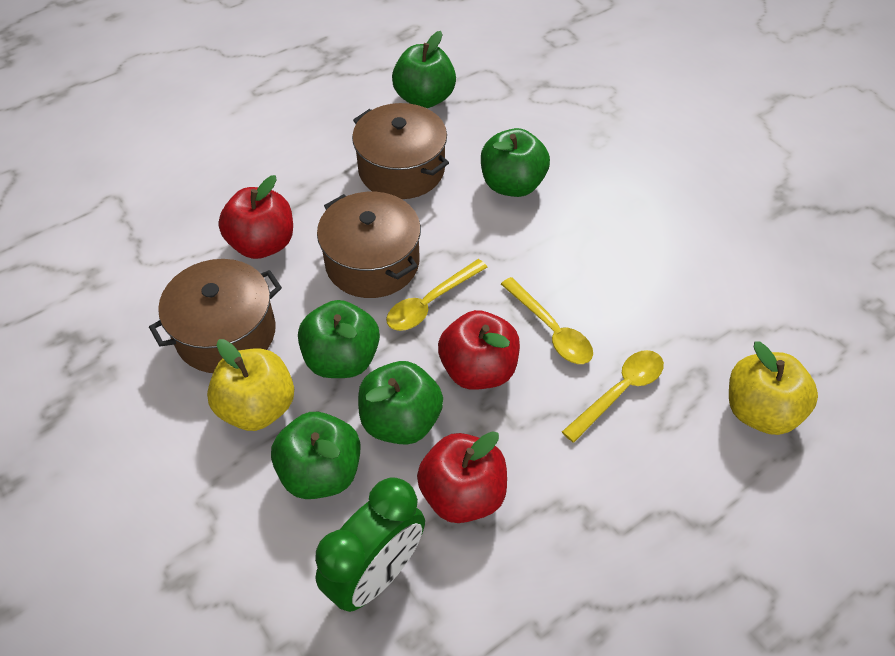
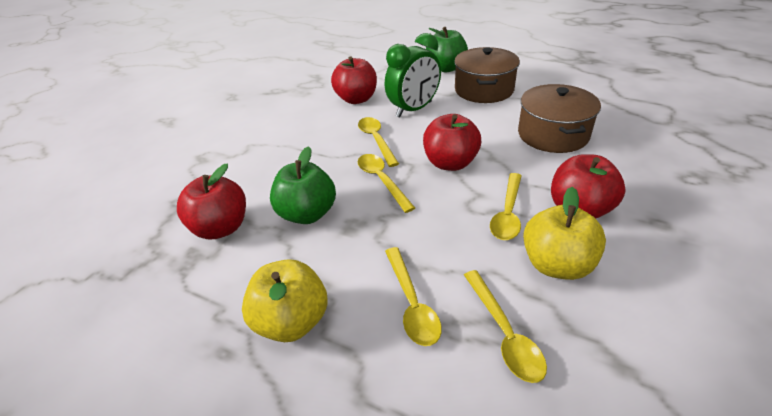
brown pot: [149,259,282,373] [317,192,421,298] [352,103,449,199] = 3 -> [454,47,520,103] [518,84,601,153] = 2
green apple: [271,412,360,499] [298,300,380,378] [358,361,443,445] [392,31,456,108] [481,128,550,197] = 5 -> [270,146,336,224] [426,27,468,72] = 2
red apple: [218,175,293,259] [417,431,507,523] [438,310,520,390] = 3 -> [177,163,246,240] [331,57,377,104] [423,114,481,171] [551,154,625,219] = 4
yellow spoon: [386,259,487,331] [501,277,593,364] [562,350,664,443] = 3 -> [358,117,399,167] [358,154,415,213] [385,247,442,346] [464,270,547,383] [490,173,522,240] = 5

